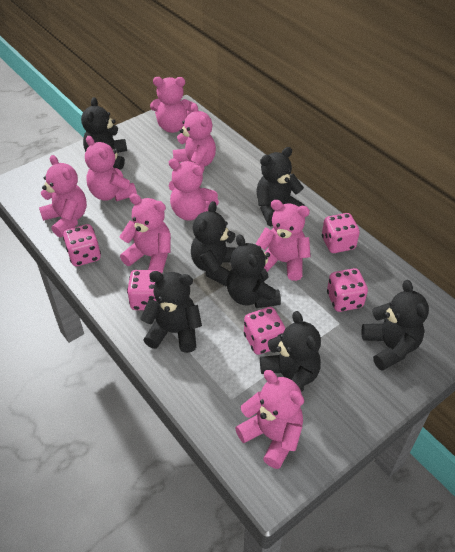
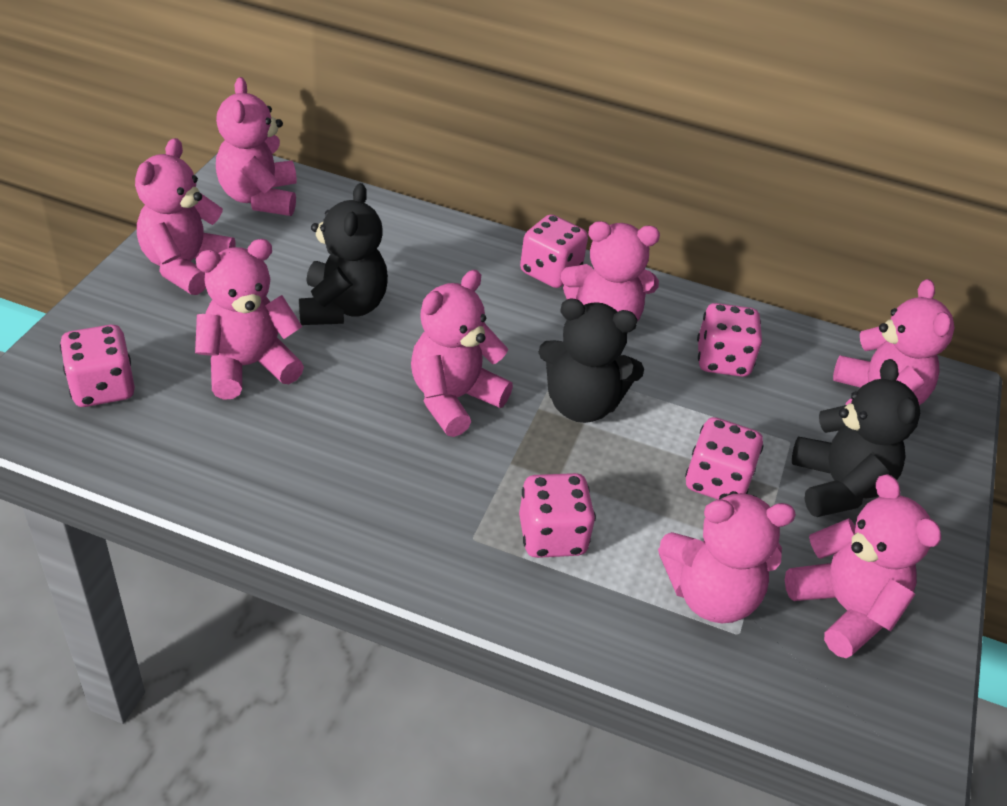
black teddy bear: [81,97,127,169] [140,271,202,353] [191,201,235,286] [227,234,281,308] [257,147,305,226] [260,311,321,392] [362,280,429,371] = 7 -> [299,183,388,325] [539,298,644,423] [792,359,921,517] = 3

